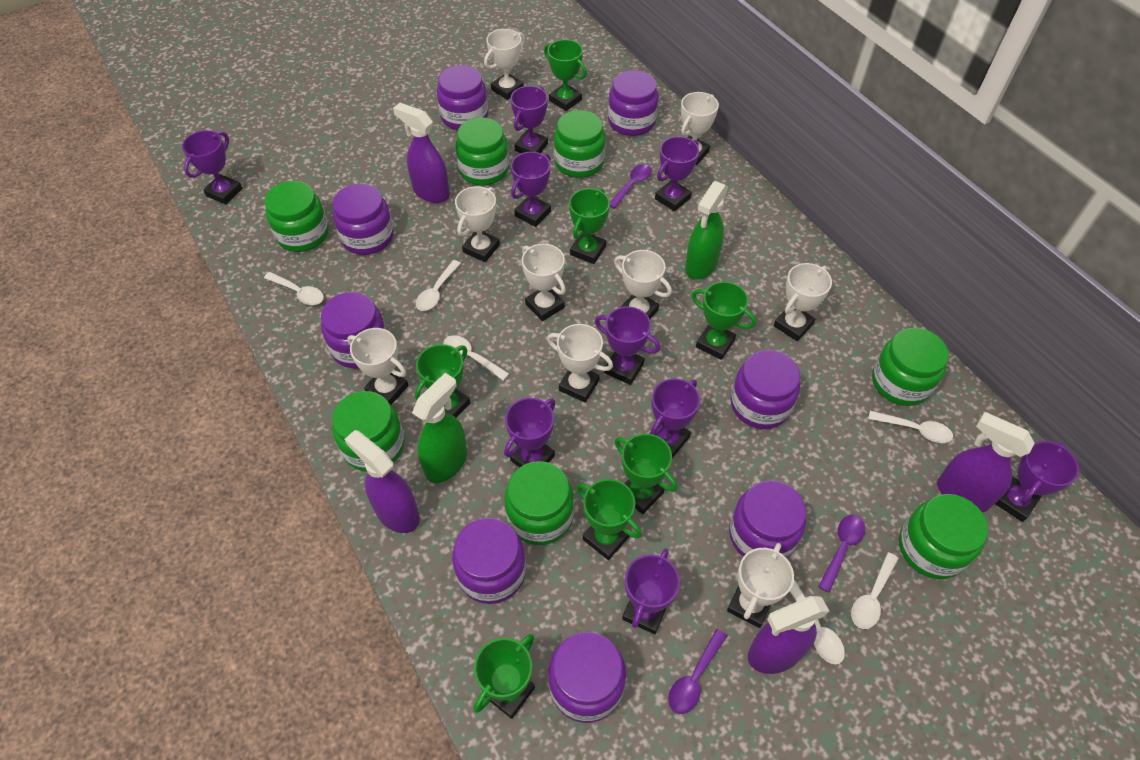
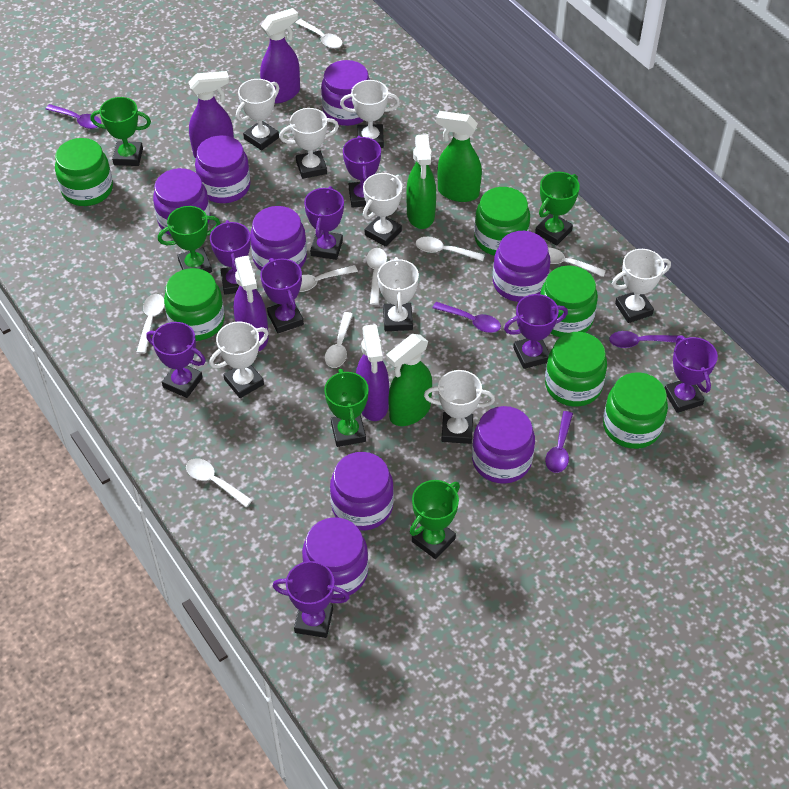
green jar: [265,181,329,252] [332,391,404,472] [455,117,509,185] [504,461,574,545] [554,110,605,178] [872,328,948,406] [899,494,988,579] = 7 -> [55,138,113,206] [164,268,225,341] [474,187,530,256] [541,265,598,337] [545,332,607,407] [603,372,668,449] = 6
green spray bottle: [412,373,467,483] [685,181,728,280] = 2 -> [387,334,432,426] [406,134,436,229] [436,111,482,202] = 3
green trophy: [415,344,470,418] [473,634,535,719] [544,39,587,111] [569,188,610,264] [576,479,642,560] [615,434,677,514] [692,282,756,360] = 7 -> [91,97,151,166] [158,206,220,273] [324,369,369,447] [410,480,460,559] [535,172,580,246] = 5
purple spoon: [610,164,652,209] [668,629,727,714] [818,515,865,593] = 3 -> [46,104,101,129] [432,302,501,333] [545,411,573,473] [609,331,681,348] = 4
purple trophy: [182,130,243,205] [504,398,556,467] [511,86,548,153] [511,152,551,227] [595,306,660,385] [622,548,680,634] [649,378,700,458] [655,136,699,211] [995,441,1079,522] = 9 -> [146,322,206,398] [210,220,251,295] [260,258,304,333] [273,561,350,638] [304,186,344,260] [343,136,381,208] [504,294,568,369] [665,335,718,413] = 8
white spoon: [264,272,324,305] [416,260,461,311] [443,335,509,381] [789,580,845,664] [851,552,899,629] [868,411,953,443] = 6 -> [137,294,165,354] [186,458,252,507] [296,19,342,49] [299,265,358,292] [325,312,353,368] [366,248,387,305] [416,237,485,261] [548,247,606,277] = 8
white trophy: [347,328,409,405] [455,186,500,262] [484,29,525,100] [522,244,566,321] [547,324,613,402] [614,250,672,319] [681,92,719,165] [727,543,794,628] [774,263,832,341] = 9 -> [209,321,269,398] [236,79,279,151] [279,108,339,179] [340,80,400,148] [363,173,403,247] [377,257,419,331] [424,370,495,444] [612,249,671,323] = 8

